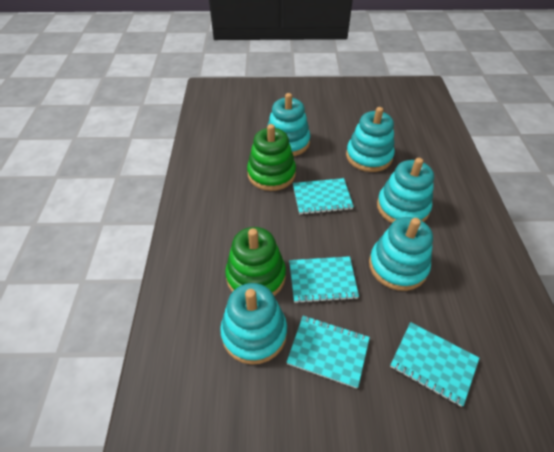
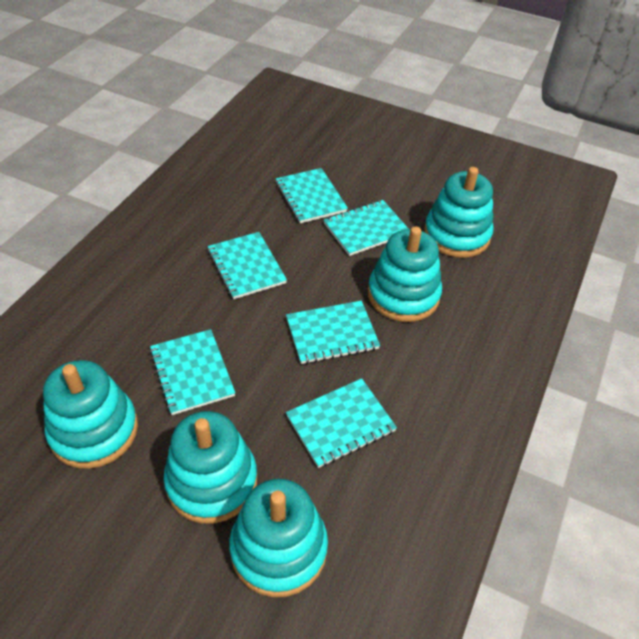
green stacking toy: [225,227,286,296] [247,124,296,191] = 2 -> none = 0
turquoise notebook: [286,316,370,389] [289,256,359,304] [293,178,354,215] [390,322,479,407] = 4 -> [150,329,235,415] [208,232,287,299] [276,168,348,223] [286,301,380,364] [286,378,397,468] [324,200,409,256] = 6

